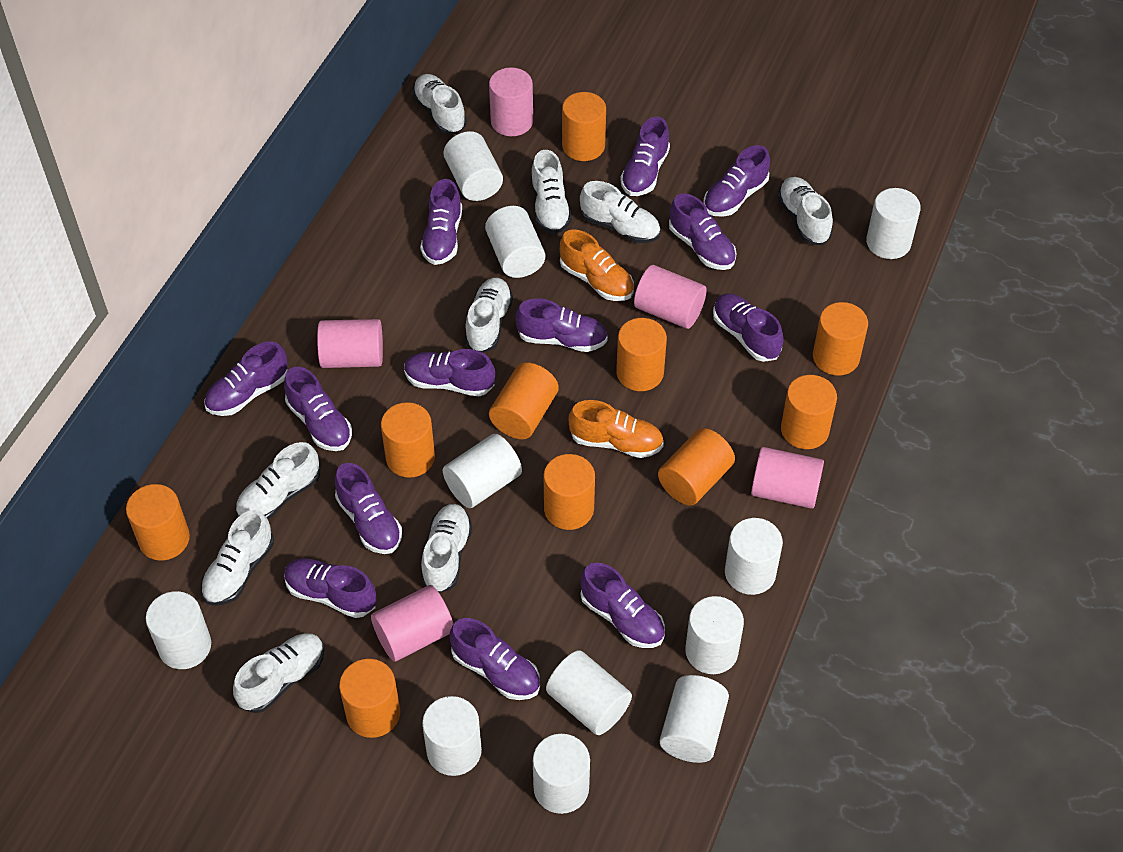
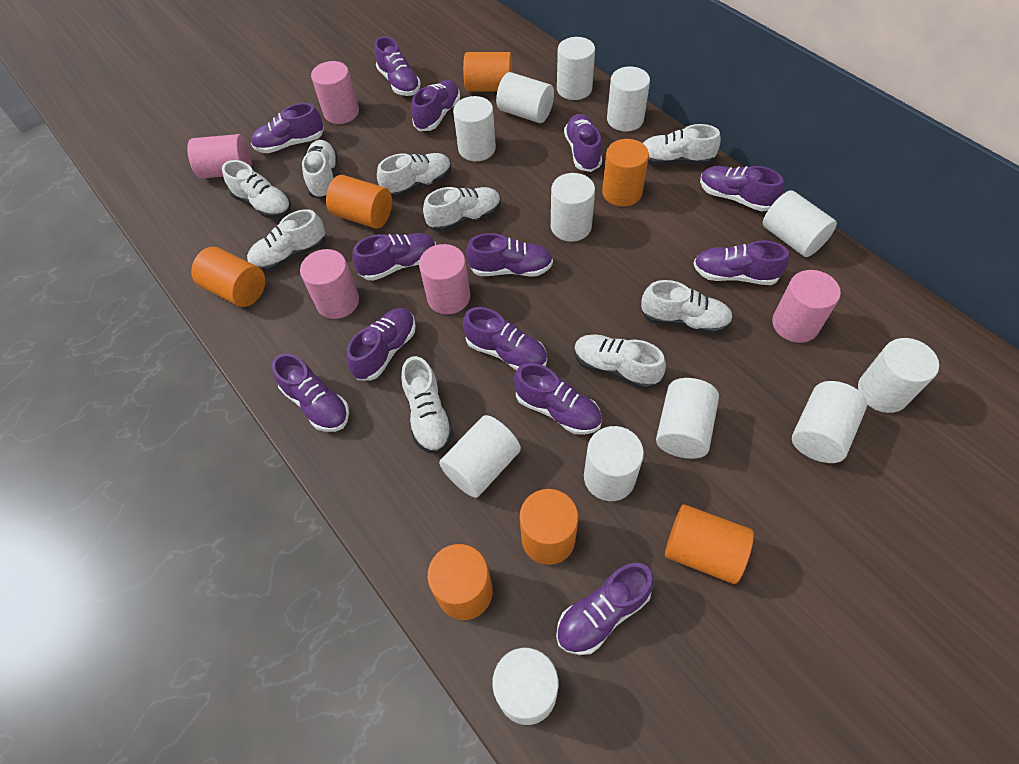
orange cylinder: [126,484,190,560] [339,659,400,738] [381,402,435,478] [489,362,559,439] [543,454,595,530] [562,92,606,161] [616,318,667,391] [658,428,735,505] [781,375,837,449] [813,302,868,376] = 10 -> [191,247,265,307] [326,175,392,229] [428,544,493,620] [463,52,512,92] [520,489,578,565] [602,139,649,207] [665,504,754,584] = 7
orange shoe: [560,229,634,301] [569,400,664,458] = 2 -> none = 0
white cylinder: [146,591,211,669] [422,696,482,776] [443,434,522,508] [444,131,503,201] [485,206,545,278] [533,734,590,814] [546,650,632,735] [660,675,729,763] [685,596,744,674] [725,518,783,595] [866,188,921,259] = 11 -> [439,415,521,498] [453,96,496,161] [492,648,559,725] [496,72,554,123] [551,173,595,242] [557,37,595,100] [584,426,644,501] [607,67,650,132] [656,378,719,459] [763,190,837,257] [792,381,867,463] [858,338,939,413] = 12

